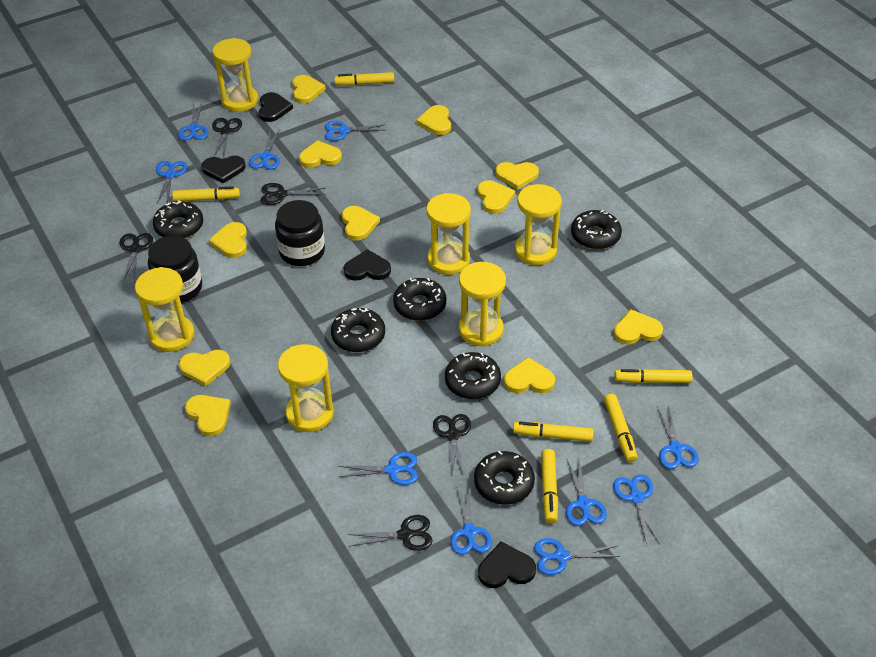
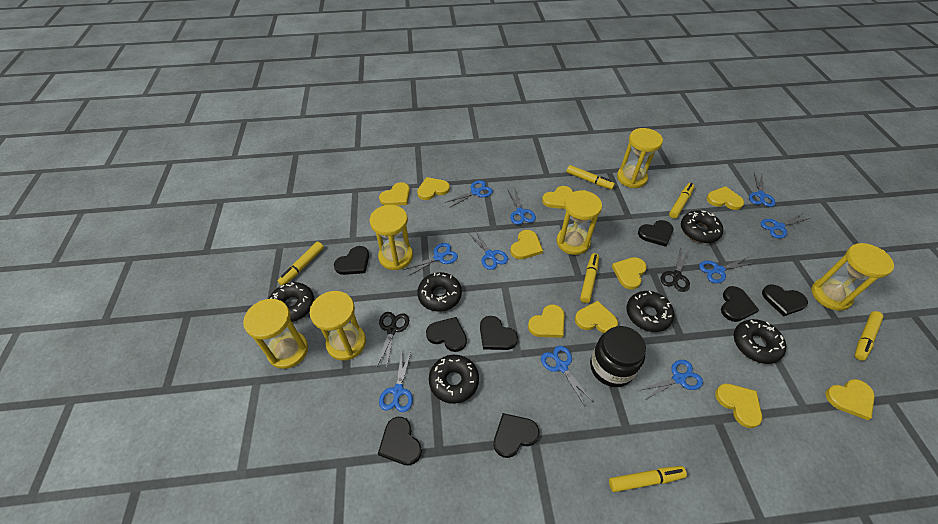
black heart: [202,156,246,183] [259,92,293,122] [344,249,391,281] [478,542,536,588] = 4 -> [334,246,369,275] [378,417,422,466] [426,317,467,352] [480,316,518,350] [494,413,539,458] [638,220,673,247] [721,286,759,322] [762,284,808,316] = 8
black jar: [148,236,202,303] [275,200,325,266] = 2 -> [590,326,646,387] = 1
black scissors: [120,233,153,281] [212,118,242,157] [261,183,325,205] [348,515,433,551] [433,414,471,477] = 5 -> [377,312,409,366] [661,247,690,292] = 2
yellow heart: [179,350,230,386] [185,395,231,436] [209,222,247,258] [292,75,326,103] [299,140,342,168] [342,206,380,240] [416,105,451,135] [477,180,515,214] [495,162,539,190] [504,357,555,393] [614,309,663,344] = 11 -> [379,182,410,206] [417,177,450,200] [510,230,543,259] [528,304,565,338] [542,186,573,209] [575,301,618,333] [612,257,647,290] [706,186,744,210] [715,384,762,428] [826,379,875,420] = 10

